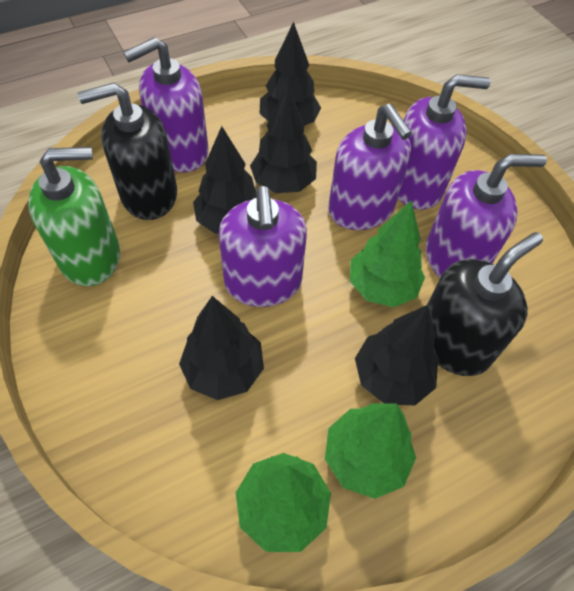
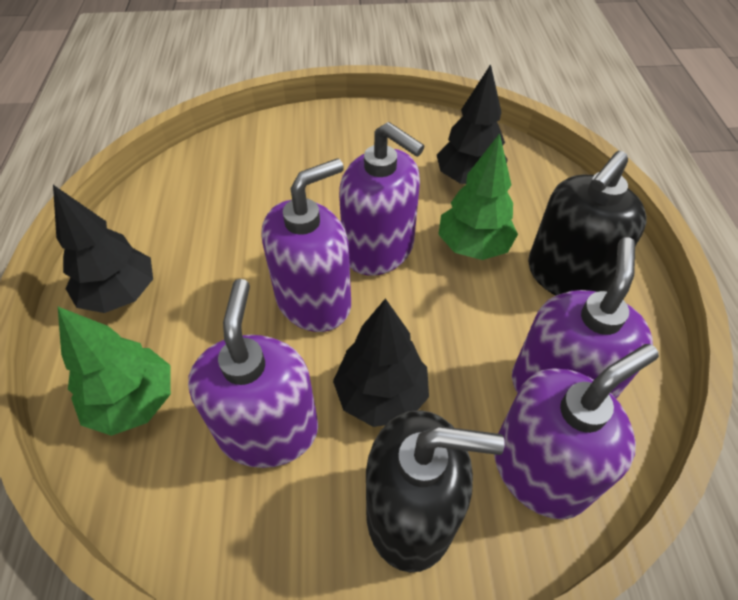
black tree: [179,296,264,400] [193,126,257,234] [250,85,317,193] [260,22,321,126] [355,305,438,405] = 5 -> [53,185,153,313] [333,298,429,427] [437,64,508,184] = 3
green soap dispenser: [28,147,120,286] = 1 -> none = 0
green tree: [236,453,331,552] [325,403,416,499] [350,201,425,307] = 3 -> [58,307,171,436] [438,133,518,260] = 2

